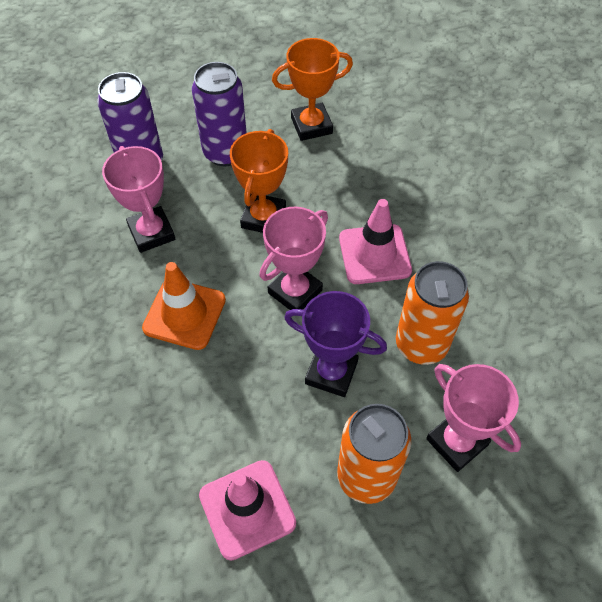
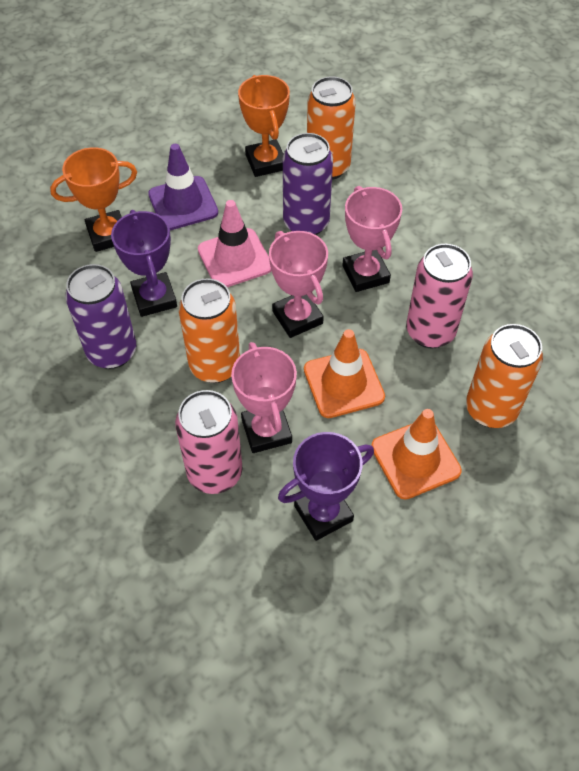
orange can: [337,404,411,504] [396,261,469,365] = 2 -> [179,278,240,383] [307,76,356,180] [466,324,543,428] = 3
orange traffic cone: [142,262,226,350] = 1 -> [304,329,385,418] [371,409,462,500] = 2
pink can: none = 0 -> [175,390,243,494] [406,244,473,349] = 2
pink traffic cone: [199,460,296,560] [339,199,412,284] = 2 -> [198,200,271,287] = 1
purple traffic cone: none = 0 -> [148,144,218,230] = 1
purple trophy: [284,291,387,397] = 1 -> [111,210,177,317] [278,432,374,541] = 2

